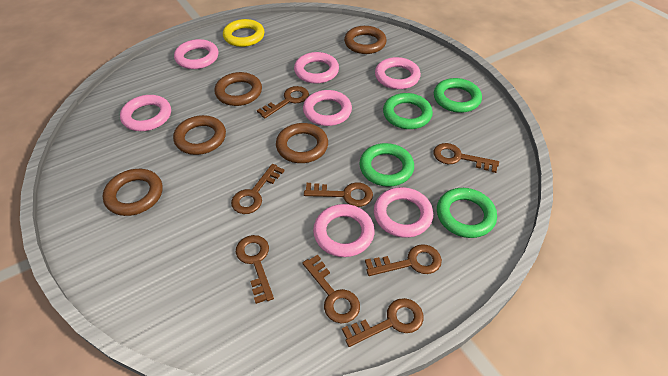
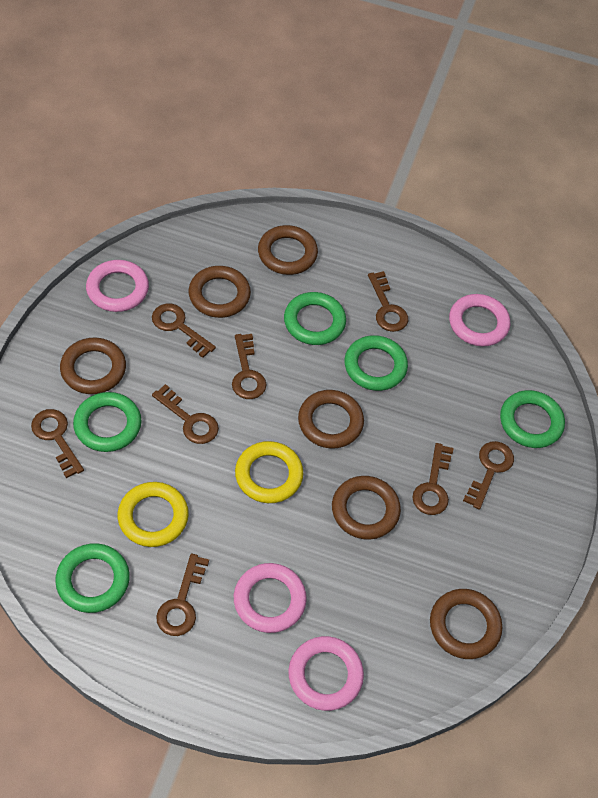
brown ring: [103,169,162,216] [173,115,226,155] [214,72,262,106] [276,123,328,163] [344,26,387,54] = 5 -> [60,338,126,394] [189,266,251,318] [258,225,318,275] [298,390,364,449] [332,476,401,540] [430,589,502,659] = 6
green ring: [360,143,414,187] [383,93,433,129] [434,78,482,113] [437,188,497,238] = 4 -> [55,543,130,613] [73,392,141,452] [284,292,346,345] [344,335,408,391] [500,390,565,448] = 5
pink ring: [120,95,171,131] [174,39,218,69] [294,52,339,84] [303,90,352,126] [313,204,375,257] [374,187,433,238] [375,57,421,89] = 7 -> [86,260,149,312] [234,563,307,633] [289,636,364,711] [449,294,510,346] = 4
yellow ring: [223,19,265,47] = 1 -> [118,482,189,547] [235,441,303,503] = 2

